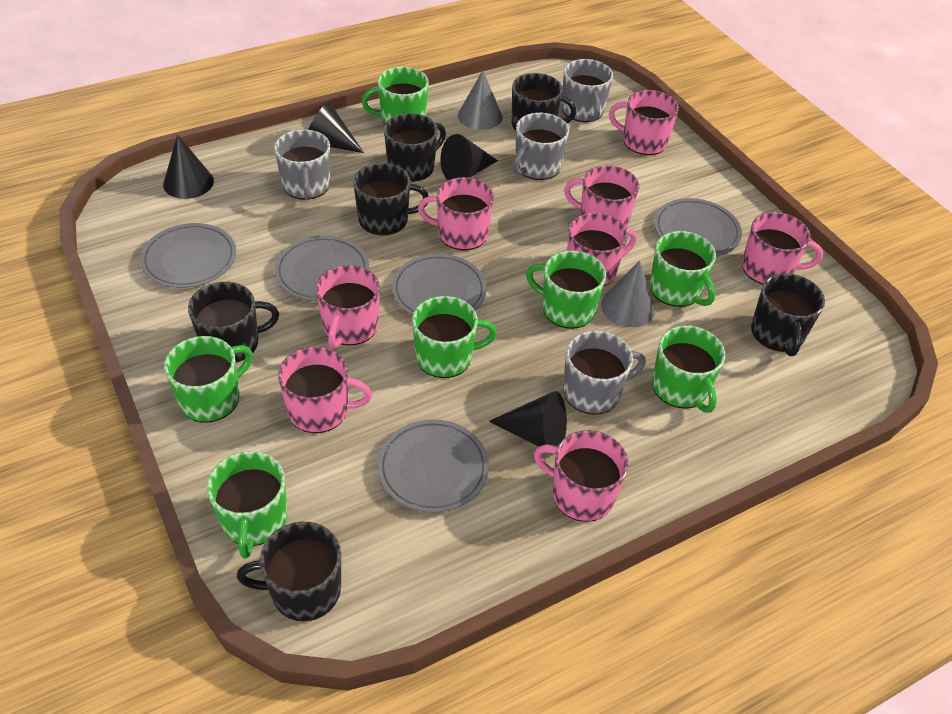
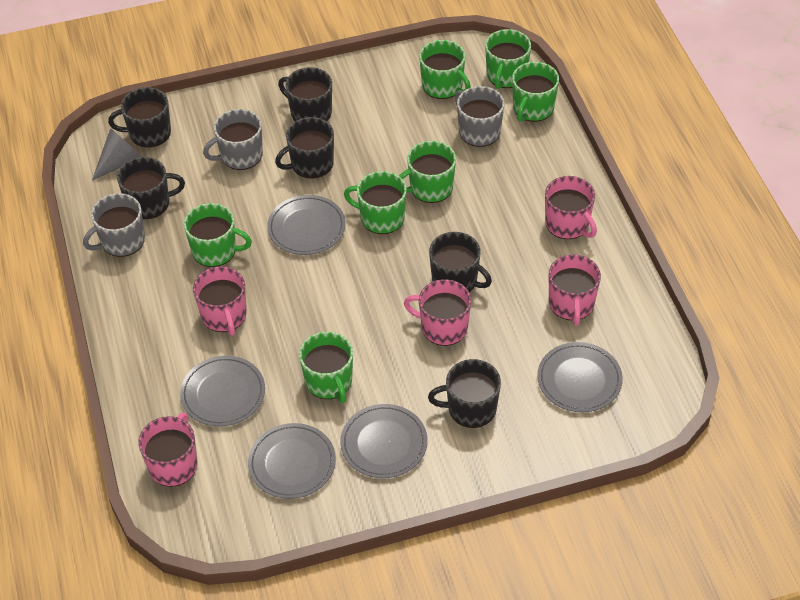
black cone: [163,135,214,199] [308,102,364,153] [440,134,498,180] [489,391,567,454] = 4 -> none = 0
grey cone: [458,71,502,130] [601,261,655,327] = 2 -> [92,128,142,180] = 1
grey mug: [274,130,330,200] [513,113,569,180] [562,59,613,122] [563,331,646,415] = 4 -> [83,193,145,257] [203,109,263,170] [455,86,504,147] = 3
pink mug: [278,347,372,433] [316,265,380,348] [418,177,494,250] [534,430,629,522] [564,165,639,228] [567,213,637,286] [609,90,679,155] [742,212,823,284] = 8 -> [138,412,197,487] [193,266,247,336] [404,279,471,346] [545,176,597,239] [549,255,601,326] = 5

